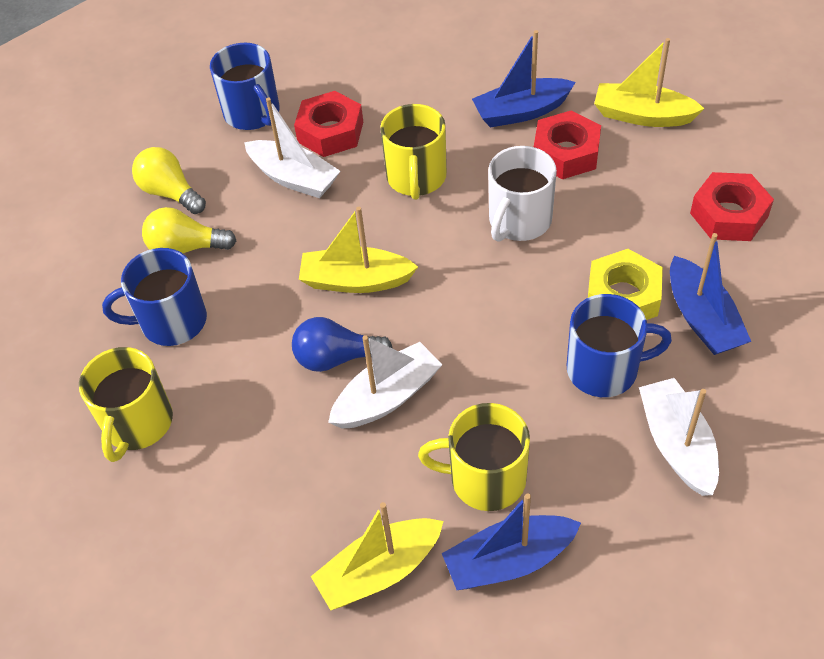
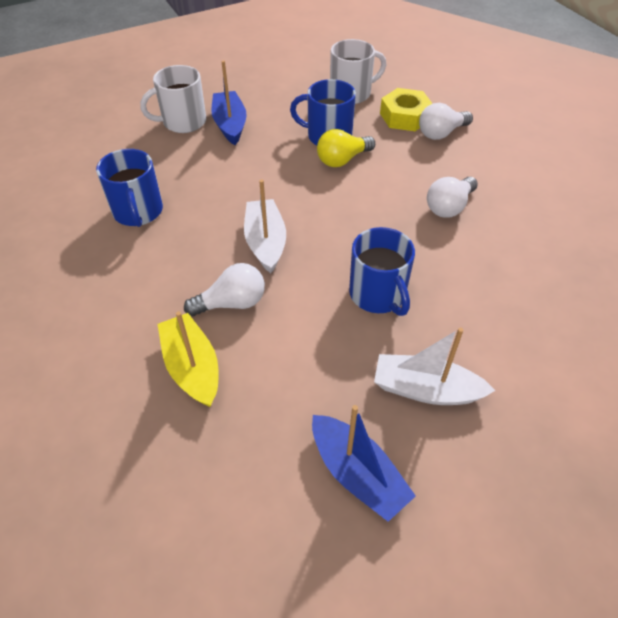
blue boat: [442,493,581,590] [472,30,576,127] [670,233,751,355] = 3 -> [211,60,247,145] [312,405,416,522] = 2
blue light bulb: [292,317,393,372] = 1 -> none = 0
red nut: [294,91,363,157] [534,110,601,179] [690,172,774,241] = 3 -> none = 0
white boat: [244,97,340,198] [328,335,442,429] [639,378,719,496] = 3 -> [244,179,286,273] [374,328,496,405] = 2
white light bulb: none = 0 -> [184,263,265,316] [419,103,473,140] [427,177,478,218] = 3
white mug: [488,146,557,242] = 1 -> [140,65,206,133] [330,39,386,104] = 2
yellow boat: [299,207,418,293] [311,502,444,610] [594,38,705,127] = 3 -> [158,311,218,407] = 1
yellow light bulb: [132,147,206,214] [142,207,236,253] = 2 -> [317,129,375,167] = 1
yellow mug: [79,347,173,462] [380,104,447,200] [418,403,530,511] = 3 -> none = 0

